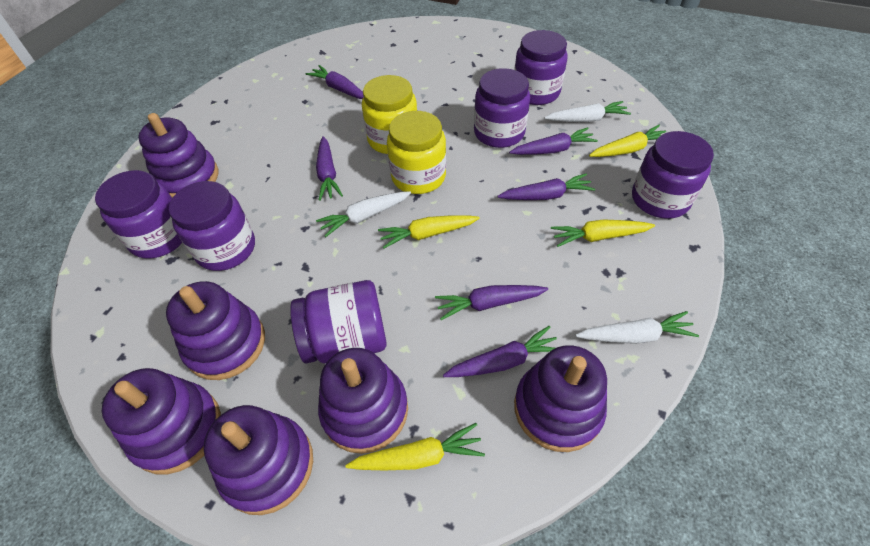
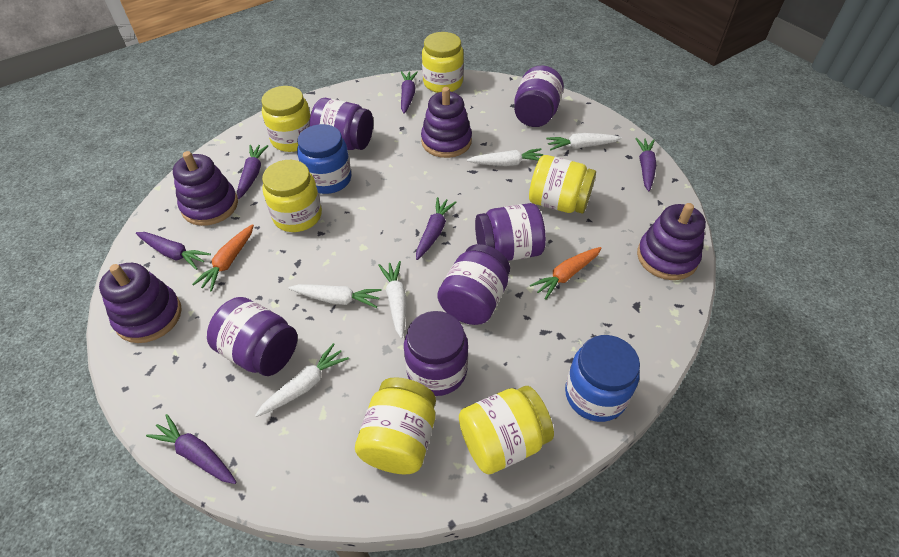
blue jar: none = 0 -> [297,124,351,194] [565,335,640,422] = 2
orange carrot: none = 0 -> [192,224,254,291] [530,247,602,300] = 2
purple stacking toy: [102,368,221,475] [138,113,218,198] [166,281,265,380] [204,405,313,515] [318,348,408,454] [514,345,607,452] = 6 -> [99,263,182,343] [173,151,238,226] [421,87,472,158] [637,203,706,280] = 4
white carrot: [316,191,411,237] [544,101,631,122] [576,311,699,344] = 3 -> [255,343,349,417] [288,284,382,308] [378,261,407,338] [467,148,543,166] [546,133,622,150] = 5
yellow carrot: [345,423,485,470] [378,215,480,249] [551,219,655,247] [589,125,666,157] = 4 -> none = 0
yellow jar: [362,75,417,154] [387,111,446,194] = 2 -> [261,86,311,152] [262,160,322,232] [355,377,436,474] [422,32,464,93] [459,386,554,474] [529,155,596,214] = 6

